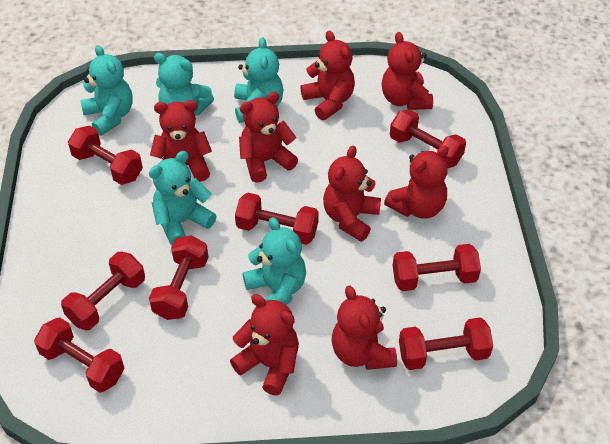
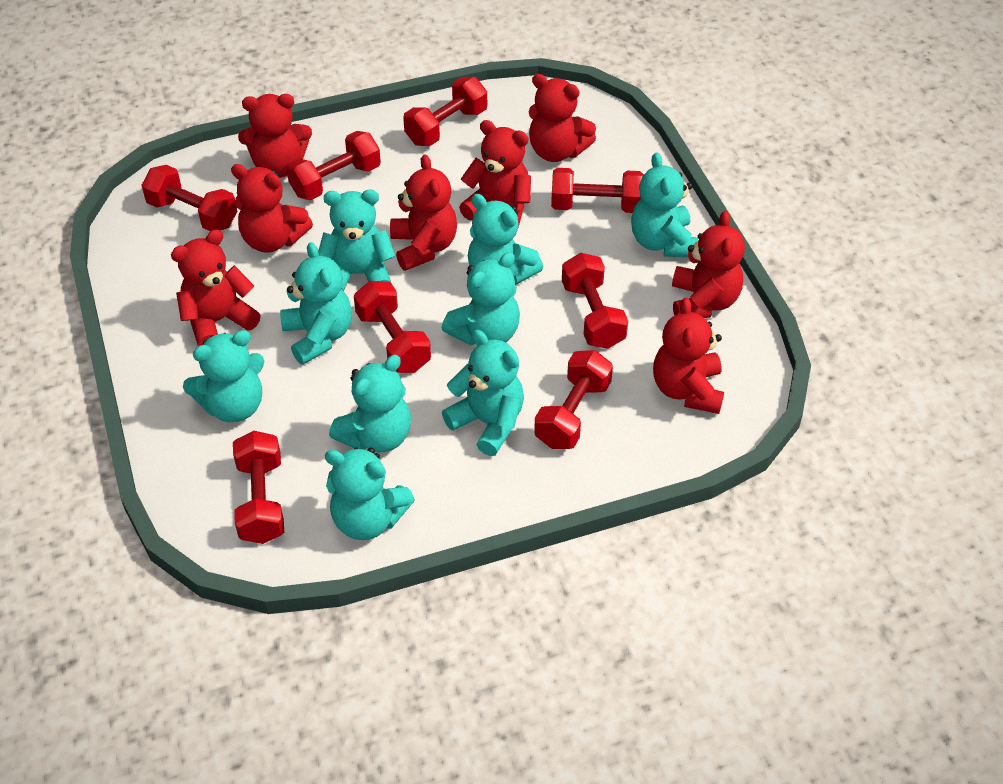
turquoise teddy bear: [80,45,133,136] [149,151,217,245] [154,53,214,116] [234,37,283,123] [243,217,306,305] = 5 -> [183,330,265,422] [280,242,352,365] [318,189,396,291] [325,447,415,540] [329,355,411,452] [442,252,520,345] [442,330,524,456] [468,194,543,285] [631,152,698,258] = 9

